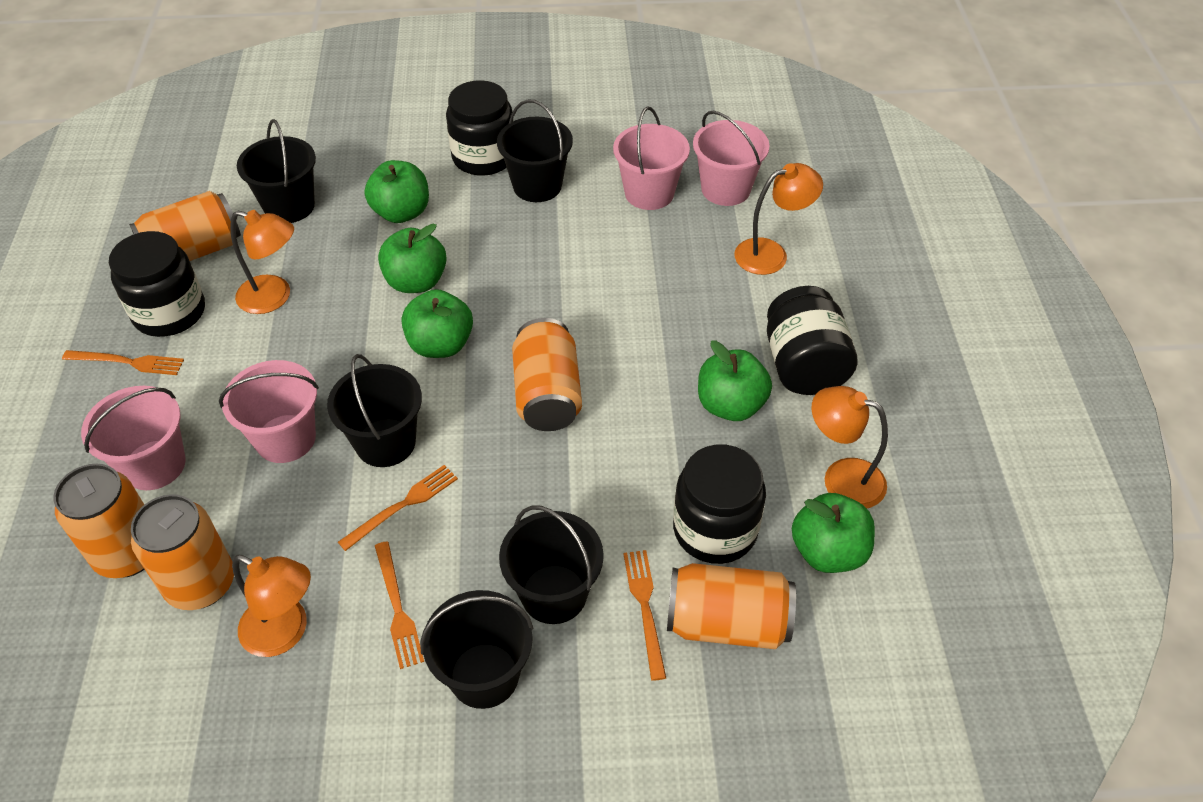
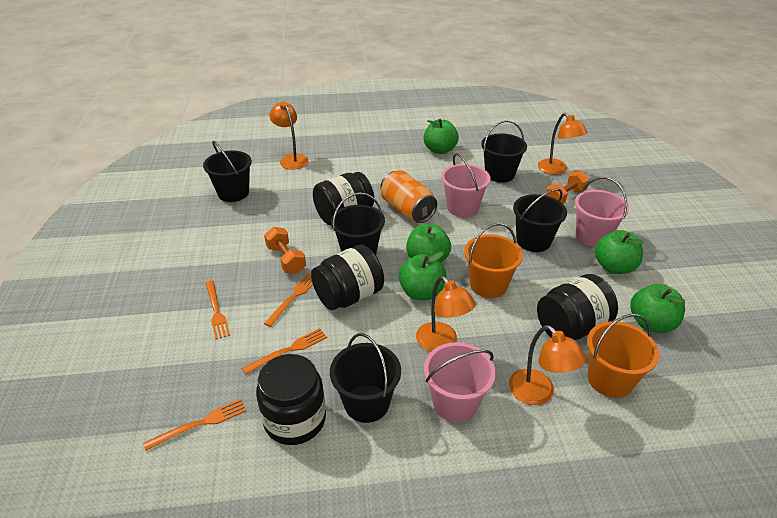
orange bucket: none = 0 -> [464,223,523,298] [587,314,659,398] = 2
orange can: [53,464,145,578] [129,191,241,261] [131,494,234,610] [512,318,582,431] [667,563,796,649] = 5 -> [380,170,437,223] = 1
orange dumbbell: none = 0 -> [264,227,306,274] [546,171,590,204] = 2
pink bucket: [81,386,186,490] [219,360,319,463] [613,107,690,210] [693,111,769,206] = 4 -> [424,342,496,422] [441,153,491,217] [575,177,629,247] = 3

